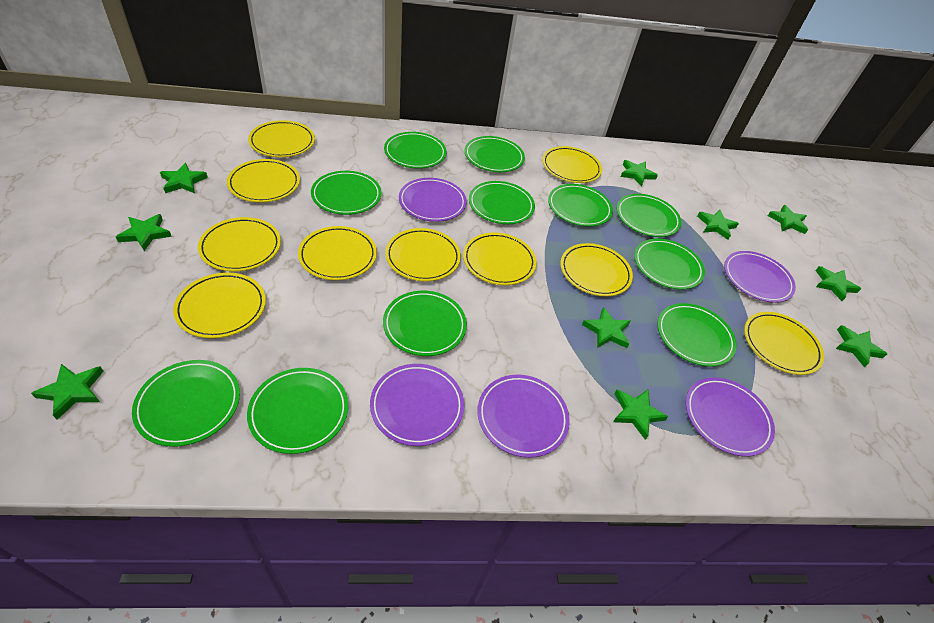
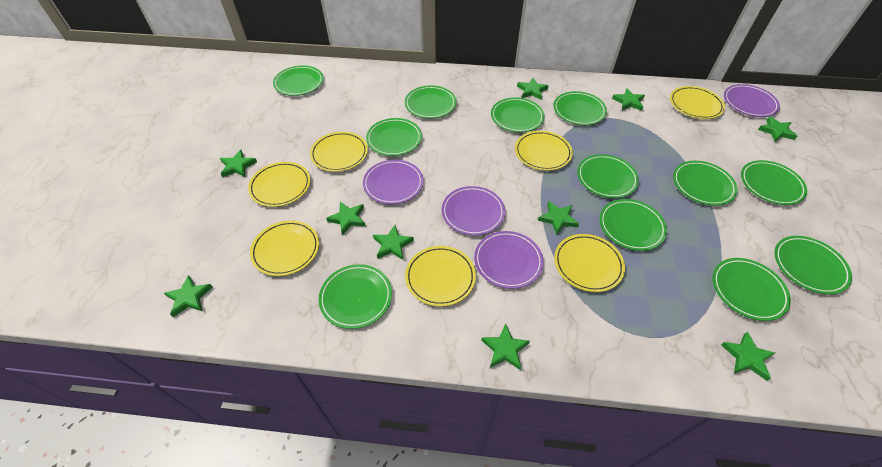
green plate: [132,360,240,447] [247,368,348,454] [311,171,381,215] [383,291,467,356] [384,132,447,169] [464,136,525,172] [469,181,535,224] [548,184,613,227] [617,194,681,237] [634,239,705,290] [657,303,737,367] = 11 -> [273,65,324,96] [319,264,392,329] [366,118,422,156] [405,85,457,119] [491,98,545,132] [553,91,607,125] [577,154,639,198] [600,199,667,251] [673,161,737,206] [712,258,791,321] [741,160,807,205] [774,236,852,294] = 12
purple plate: [370,364,464,446] [399,178,467,222] [477,375,570,458] [686,377,775,457] [724,251,796,303] = 5 -> [363,160,423,204] [442,186,505,236] [474,231,544,289] [724,84,780,117] = 4
yellow plate: [173,272,266,338] [198,217,281,272] [227,159,300,202] [248,120,315,157] [298,226,377,280] [385,228,461,281] [463,233,536,285] [542,146,602,183] [561,243,633,296] [744,312,824,375] = 10 -> [248,162,310,207] [250,220,319,276] [310,132,368,172] [405,246,476,307] [515,131,573,171] [554,234,625,292] [670,86,725,119] = 7

